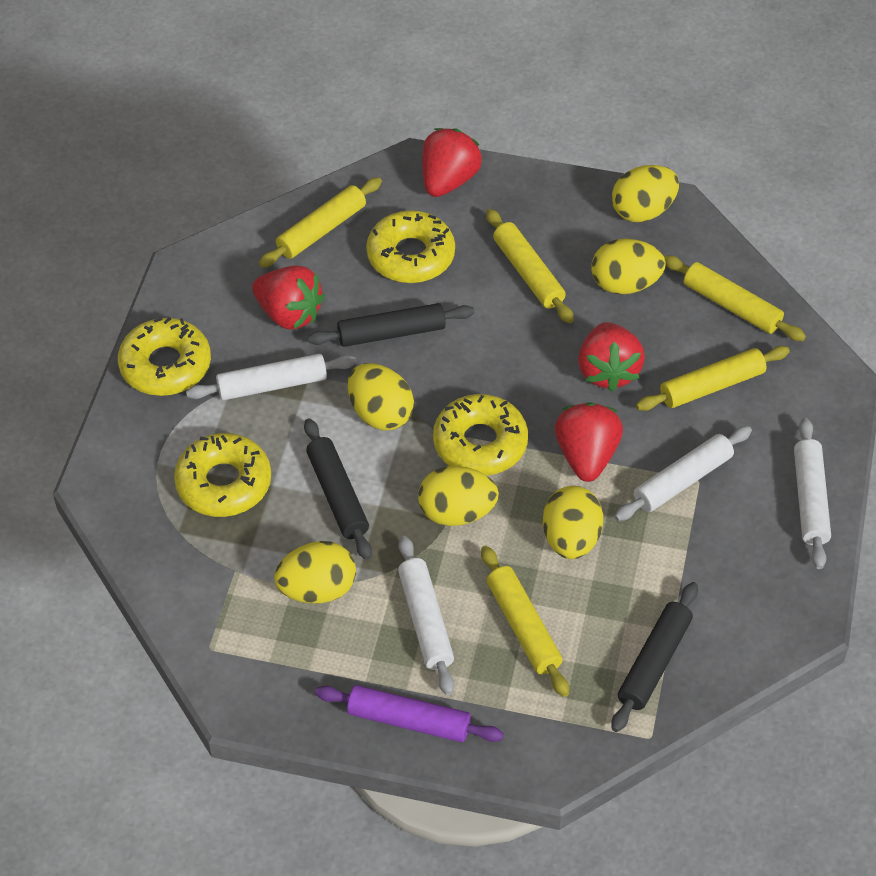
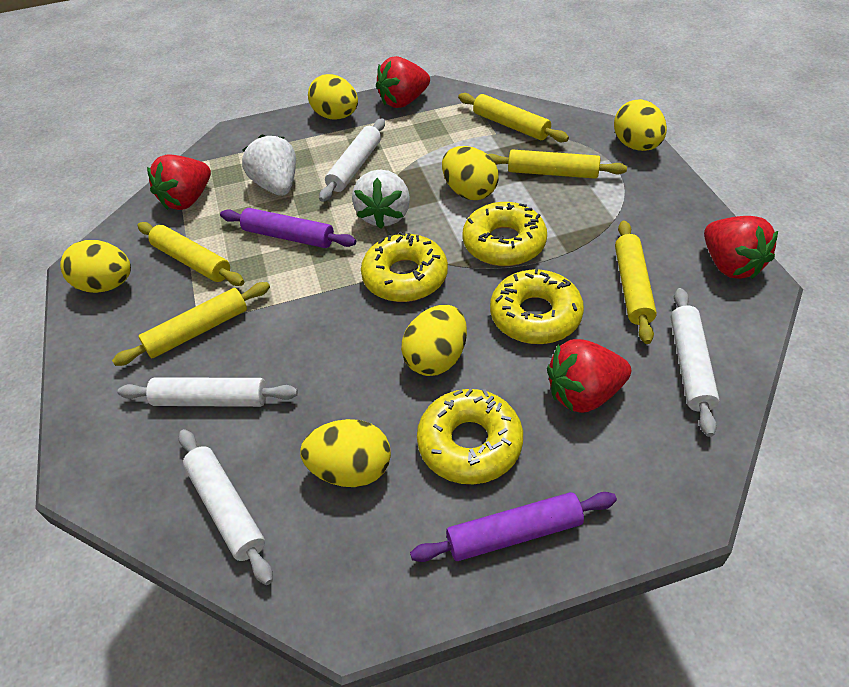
black rolling pin: [304,419,372,560] [308,303,474,347] [611,582,698,732] = 3 -> none = 0
purple rolling pin: [315,685,504,742] = 1 -> [220,208,356,248] [410,492,617,562] = 2
white strawberry: none = 0 -> [242,134,296,196] [352,169,410,229] = 2

